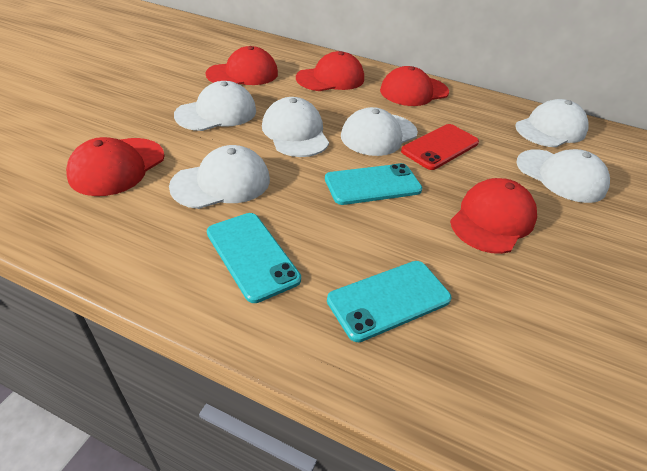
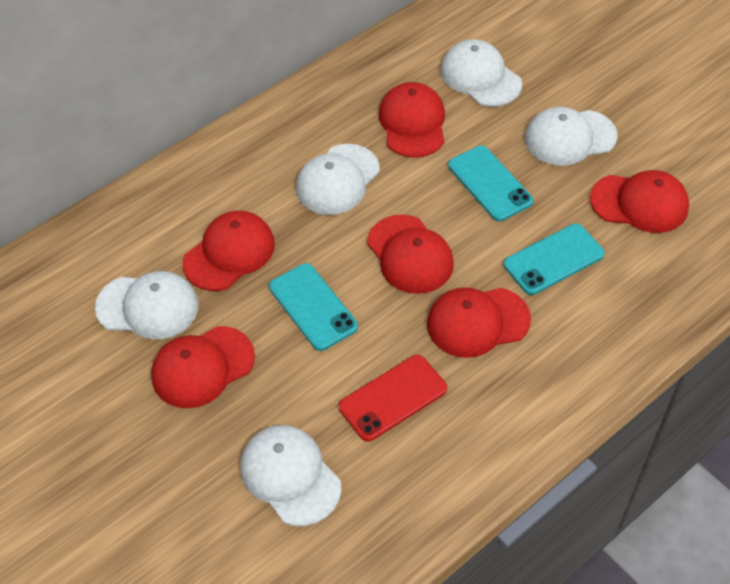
red cap: [66,137,164,196] [206,46,278,85] [296,51,364,91] [380,66,449,106] [450,178,537,254] = 5 -> [151,326,255,408] [182,211,275,291] [367,215,454,294] [379,82,445,158] [427,288,531,358] [590,170,689,233] = 6
white cap: [169,145,270,209] [174,81,256,131] [262,97,329,157] [341,107,418,156] [515,99,589,147] [517,149,610,203] = 6 -> [95,271,199,339] [240,425,341,526] [296,144,380,215] [441,39,522,107] [525,107,618,166] = 5

